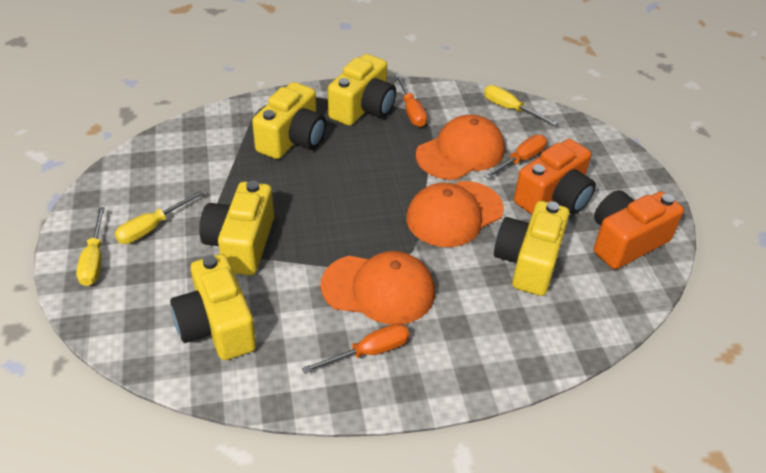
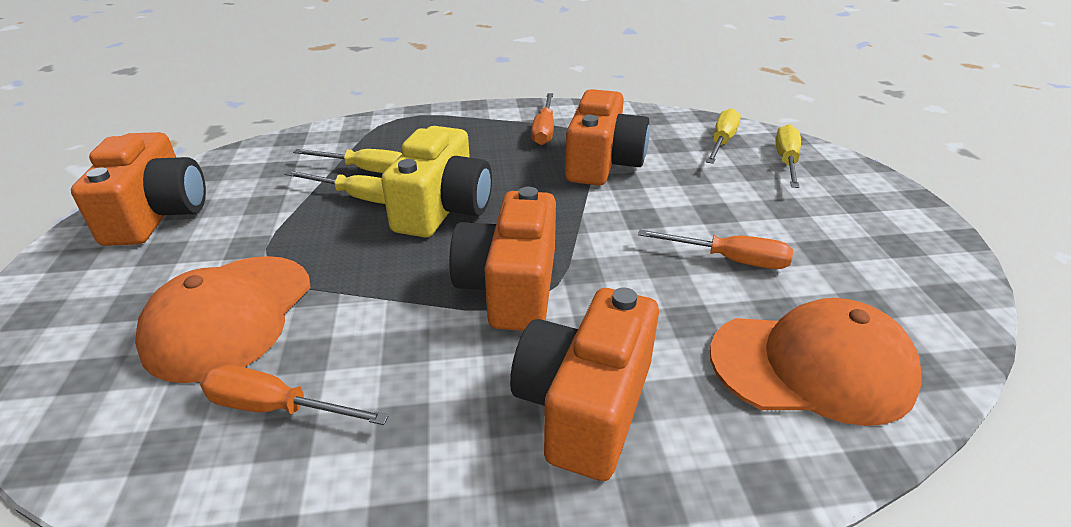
orange camera: [514,139,596,214] [594,190,684,269] = 2 -> [71,132,206,246] [449,187,556,331] [510,287,659,481] [565,89,650,186] = 4
orange cap: [320,251,435,324] [406,181,504,247] [416,115,505,180] = 3 -> [135,256,311,383] [710,298,922,426] = 2
yellow camera: [170,254,256,360] [200,181,274,275] [252,82,326,159] [328,54,396,126] [494,201,570,296] = 5 -> [381,126,492,238] = 1
yellow screwdriver: [76,207,105,286] [115,190,204,244] [484,85,557,126] = 3 -> [284,170,385,204] [293,149,402,173] [706,108,741,164] [776,124,801,188] = 4

